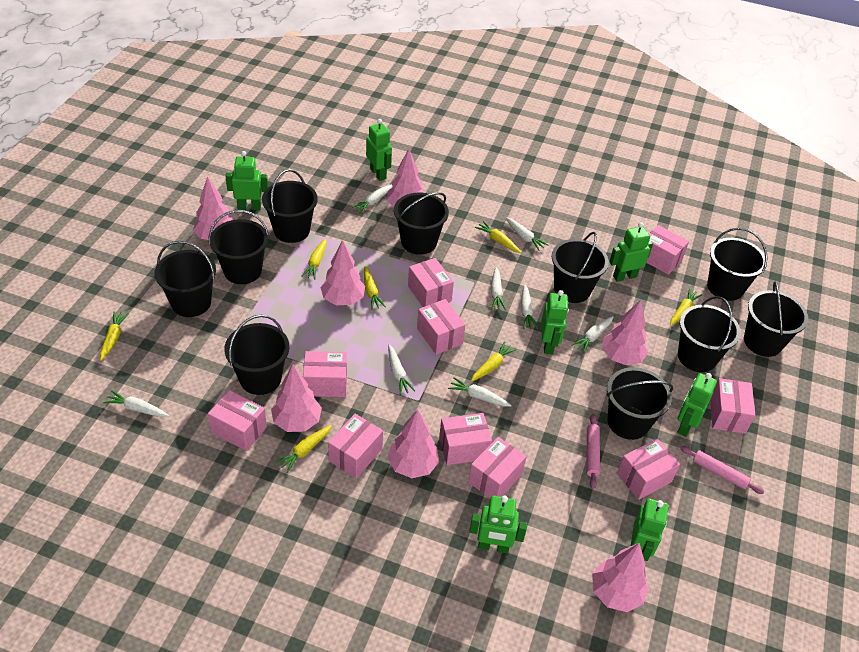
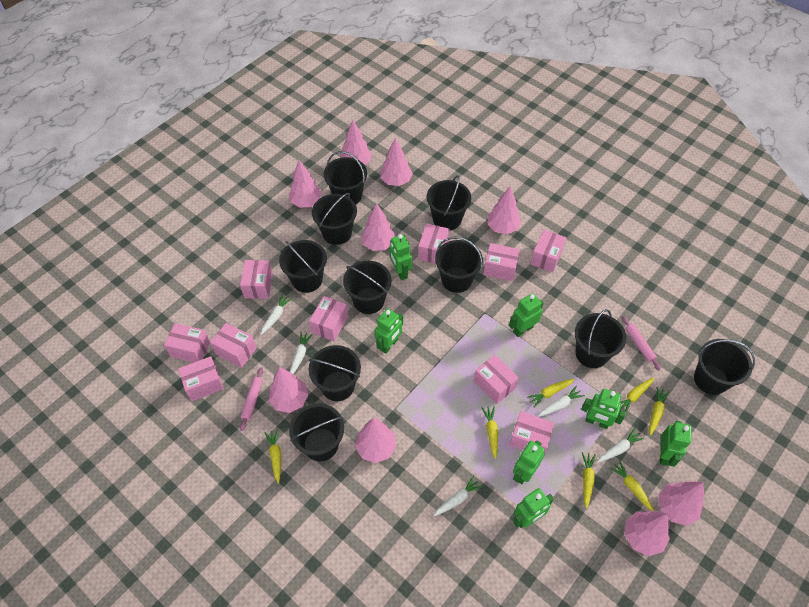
pink tree: [193,176,234,240] [271,364,322,432] [320,240,365,305] [387,149,424,207] [387,409,439,478] [592,543,648,612] [602,300,648,365] = 7 -> [269,367,309,413] [289,160,322,208] [340,120,372,165] [355,418,397,463] [361,203,395,251] [380,138,413,186] [487,187,521,234] [625,511,670,556] [658,481,704,526] = 9
white carrot: [103,390,169,417] [352,184,392,214] [388,344,415,395] [448,377,512,407] [491,267,506,310] [505,217,549,251] [521,284,538,329] [572,316,613,353] = 8 -> [261,294,292,335] [290,332,313,374] [433,476,483,516] [538,386,585,417] [597,428,644,463] = 5

